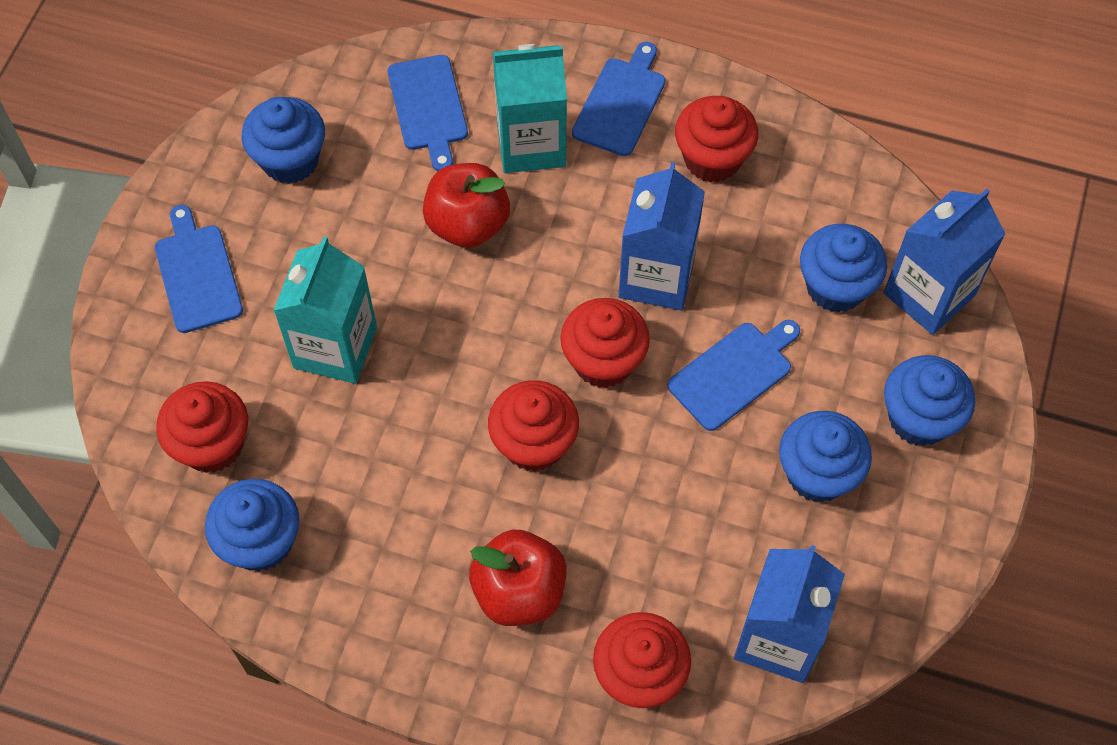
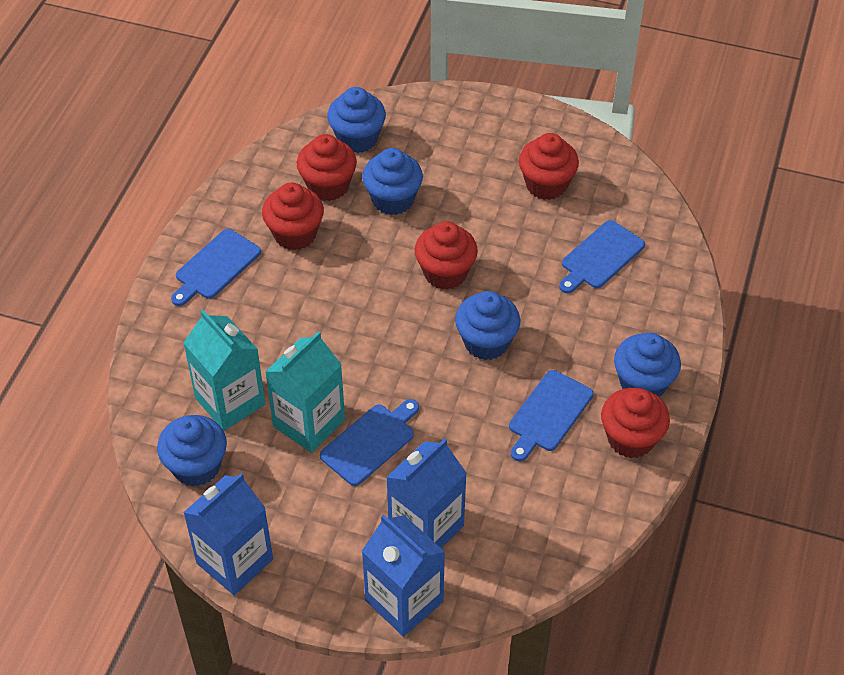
red apple: [423,163,510,248] [469,529,567,626] = 2 -> none = 0

